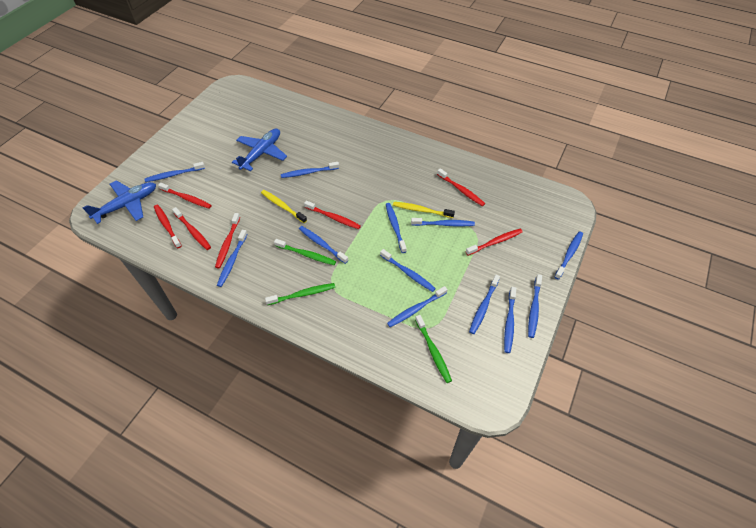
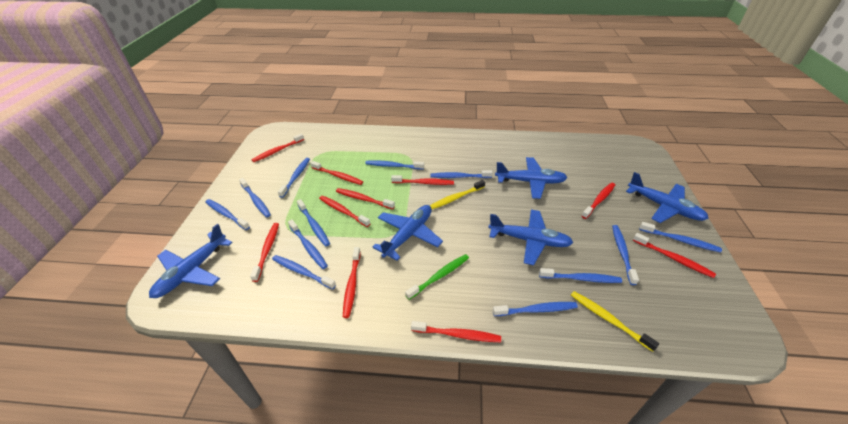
blue plane: [83,180,156,224] [232,129,287,171] = 2 -> [149,224,233,298] [372,205,443,261] [488,210,573,265] [495,157,567,199] [626,172,709,223] = 5
green toothbrush: [265,283,335,305] [274,239,336,265] [415,315,452,383] = 3 -> [405,254,469,300] = 1
red toothbrush: [154,205,182,248] [158,182,212,208] [172,207,211,250] [215,213,240,269] [304,201,361,229] [437,168,485,206] [466,229,523,256] = 7 -> [250,223,279,282] [251,134,304,162] [310,161,363,185] [319,196,370,227] [336,188,395,209] [343,247,361,318] [391,175,454,185] [411,321,501,342] [582,183,615,219] [633,233,716,278] = 10

